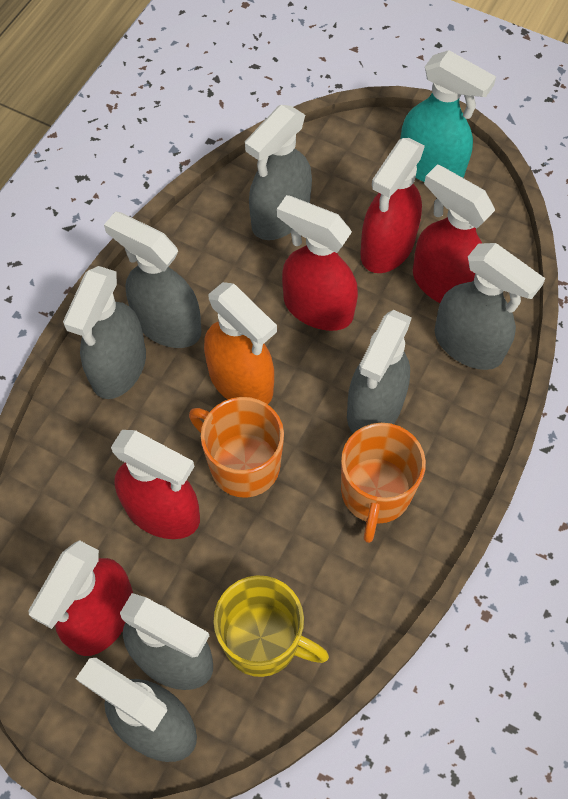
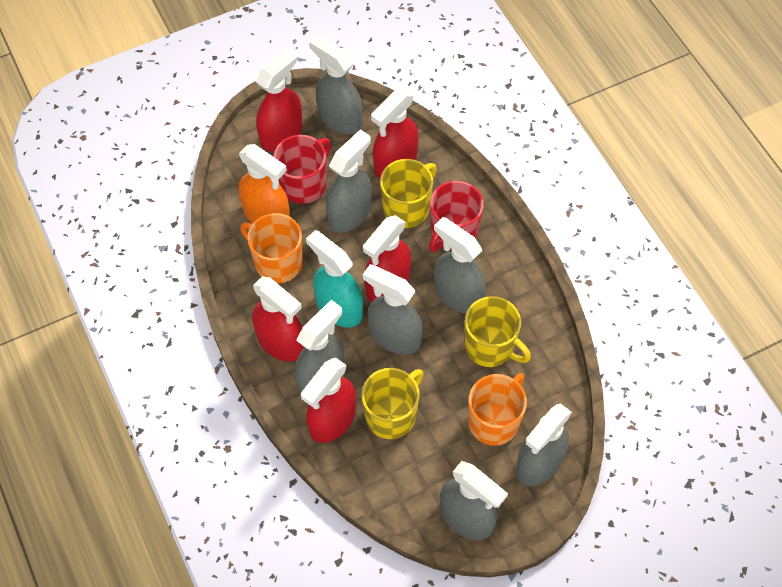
red mug: none = 0 -> [274,135,331,204] [429,181,484,252] = 2
yellow mug: [213,575,329,677] = 1 -> [361,368,424,439] [380,159,437,228] [465,296,531,367] = 3

